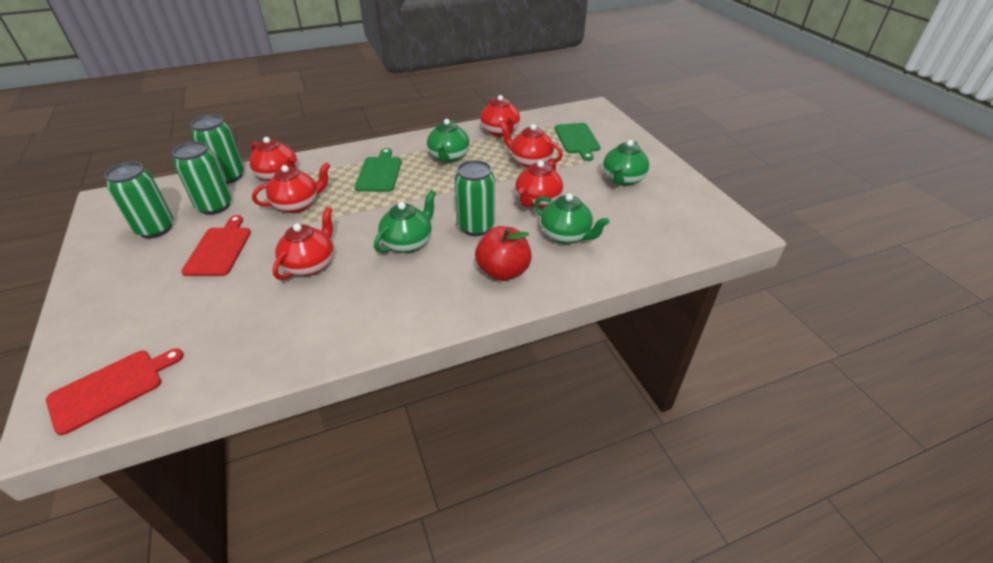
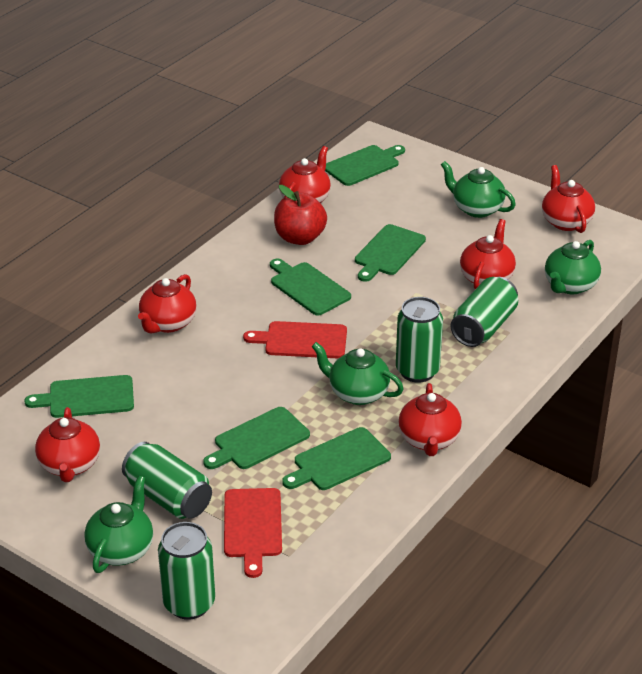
green cutting board: [355,148,402,192] [554,123,600,161] = 2 -> [24,375,134,418] [203,407,310,469] [270,258,351,316] [282,427,391,490] [325,145,405,186] [355,224,426,282] = 6

